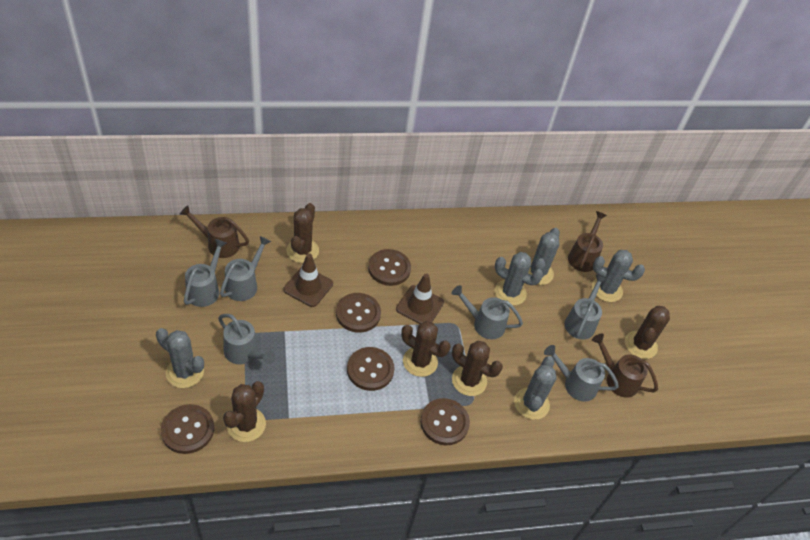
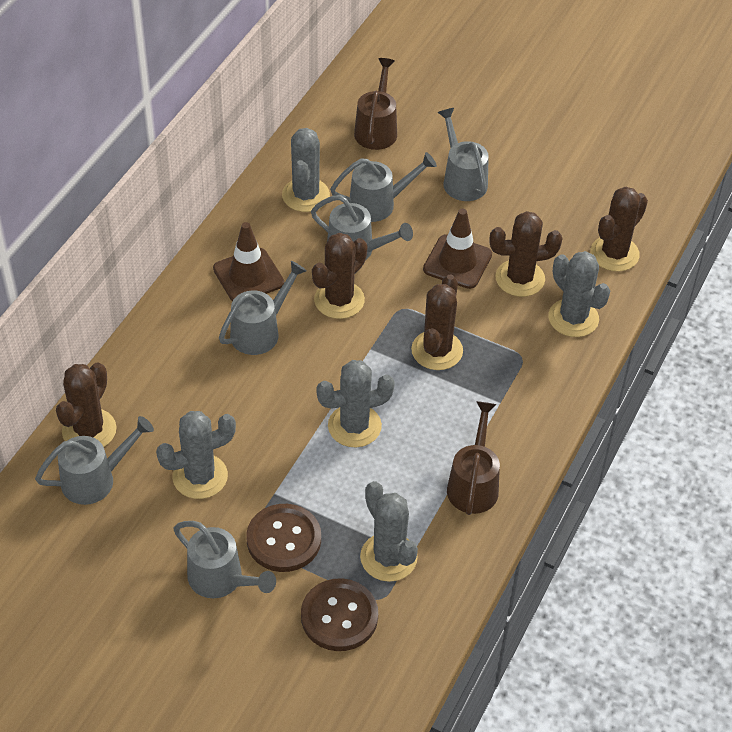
brown button: [161,404,214,454] [336,293,381,333] [347,347,395,391] [368,249,411,286] [420,398,470,445] = 5 -> [247,504,321,572] [301,578,378,651] = 2
brown watering can: [180,205,249,258] [568,211,607,272] [592,334,658,398] = 3 -> [354,58,397,150] [447,401,500,515] = 2

